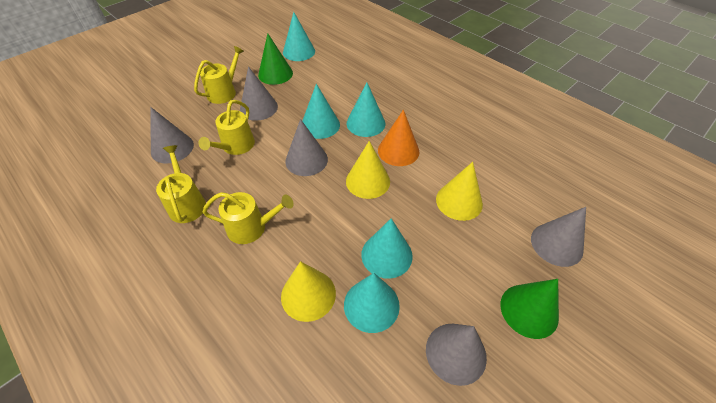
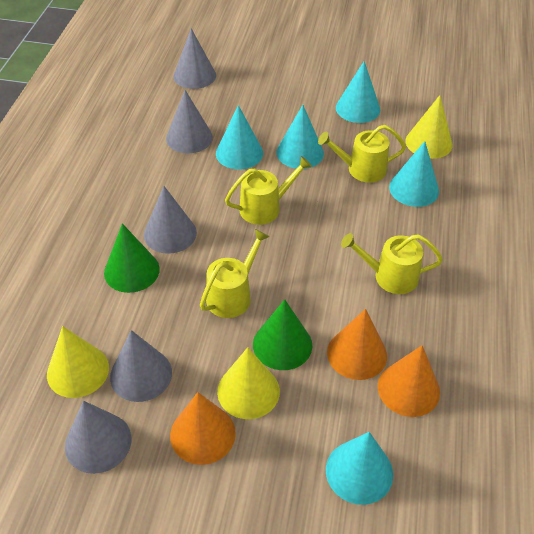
orange cone: [378,110,419,166] = 1 -> [170,392,236,465] [327,309,387,380] [378,345,440,417] = 3

